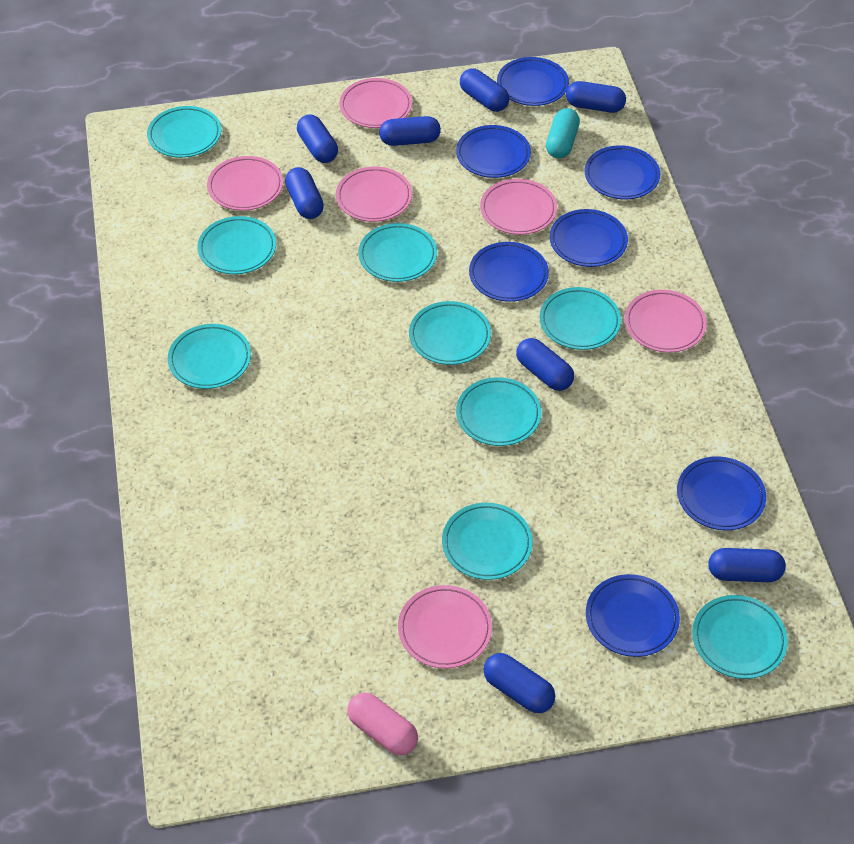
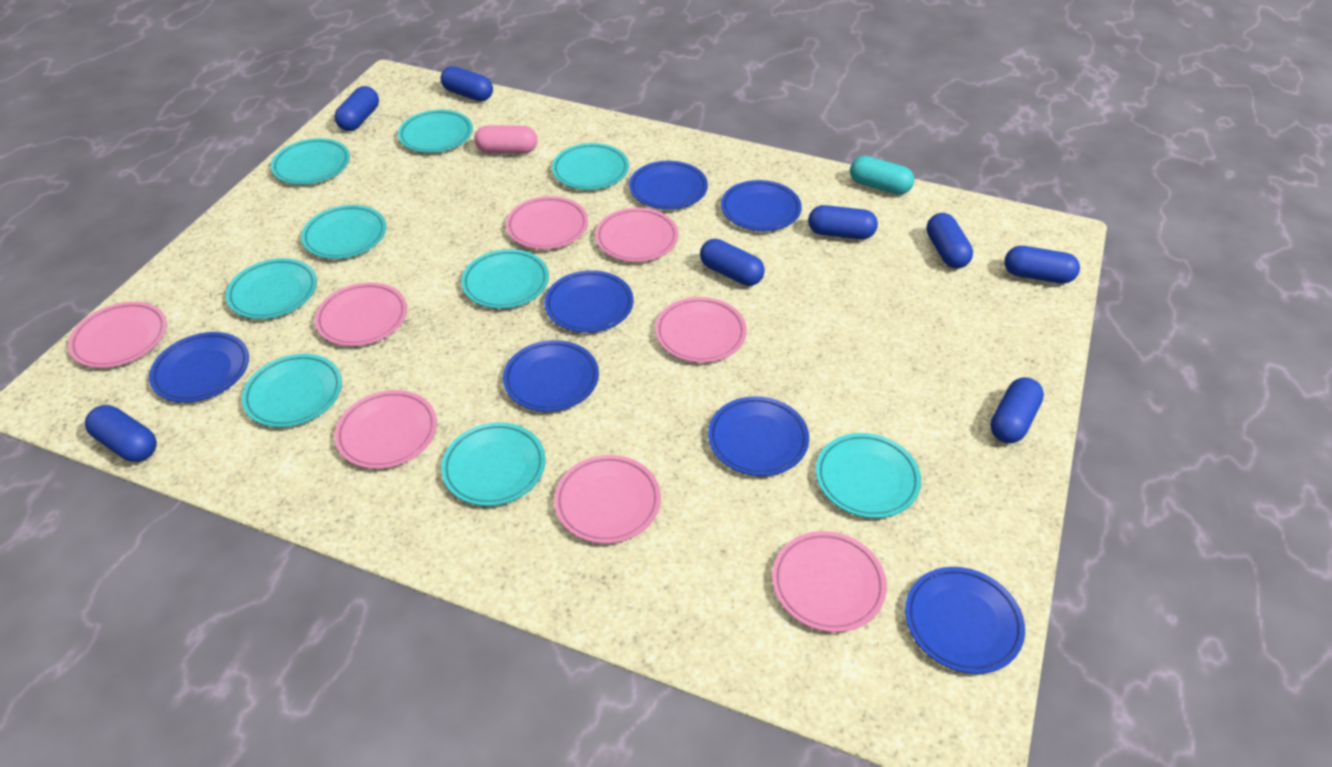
pink plate: [207,156,283,211] [336,166,412,222] [339,78,412,128] [398,585,492,668] [480,179,557,235] [624,290,707,353] = 6 -> [68,302,167,368] [315,282,407,346] [334,390,437,469] [506,196,588,249] [554,455,661,544] [595,208,678,262] [655,297,747,363] [772,531,887,632] = 8

